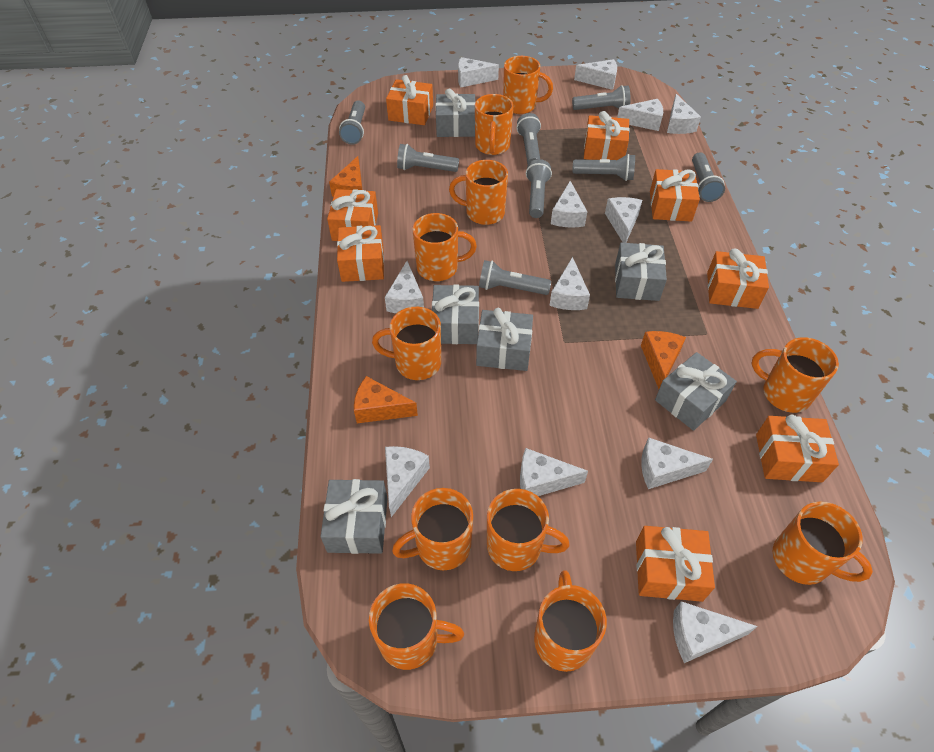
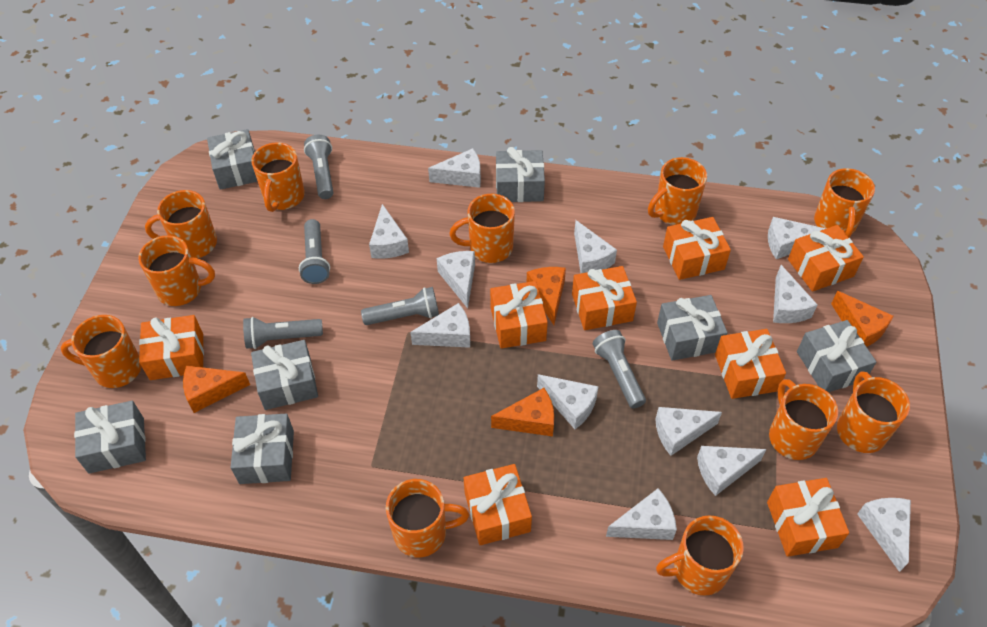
grey flashlight: [339,101,365,145] [397,144,459,172] [479,260,551,295] [516,113,541,164] [526,159,552,218] [572,85,631,110] [572,154,635,181] [692,152,725,202] = 8 -> [243,317,323,349] [299,219,330,284] [304,135,333,199] [361,287,439,325] [593,330,646,409] = 5
grey gift: [320,479,388,554] [432,285,479,344] [436,88,475,137] [476,308,533,371] [615,243,667,301] [655,352,737,431] = 6 -> [74,401,146,474] [207,129,258,190] [231,414,294,484] [251,340,318,410] [496,147,545,202] [657,295,728,361] [797,320,876,392] = 7
orange cheese: [329,156,362,197] [354,376,418,423] [641,331,686,389] = 3 -> [183,366,250,413] [491,388,554,436] [527,267,566,325] [831,291,894,347] = 4

